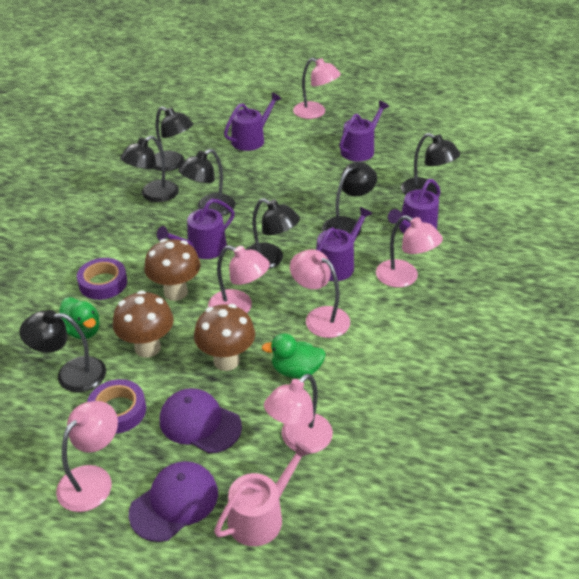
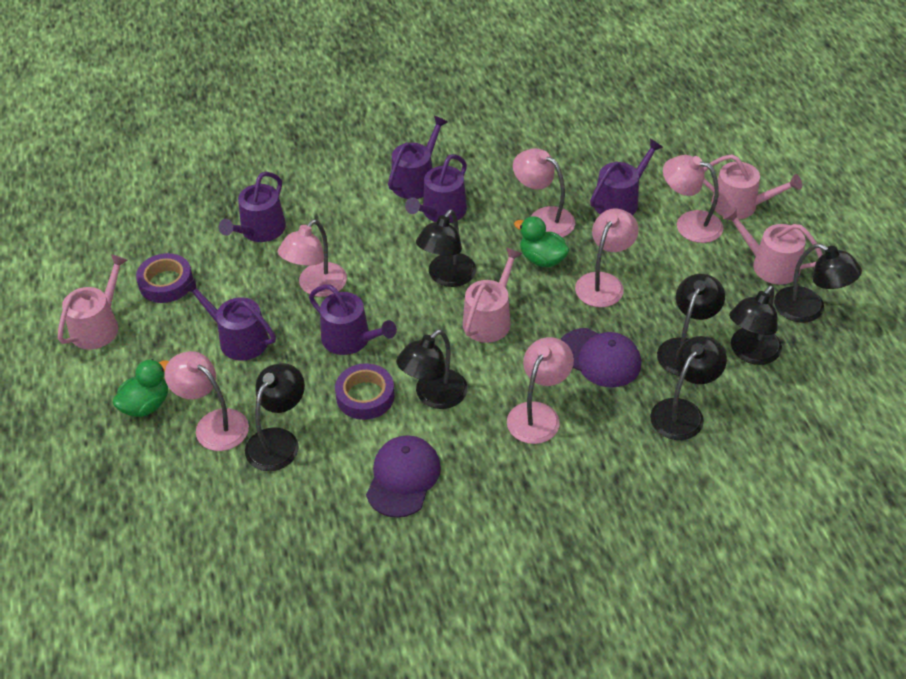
brown mushroom: [113,290,174,358] [144,239,201,301] [194,304,255,371] = 3 -> none = 0
pink watering can: [214,442,312,546] = 1 -> [58,254,127,350] [463,248,522,343] [703,154,802,219] [723,207,823,285] = 4
purple watering can: [157,199,235,259] [224,92,282,151] [316,207,372,281] [339,101,389,162] [388,179,441,233] = 5 -> [183,278,276,361] [219,172,286,242] [309,285,397,355] [388,116,448,199] [405,154,467,223] [590,139,663,215] = 6

